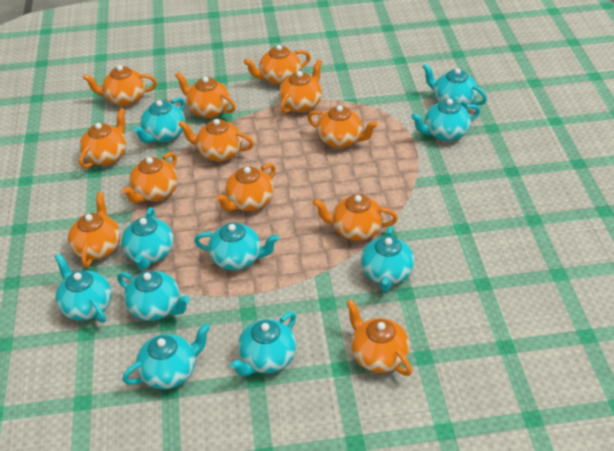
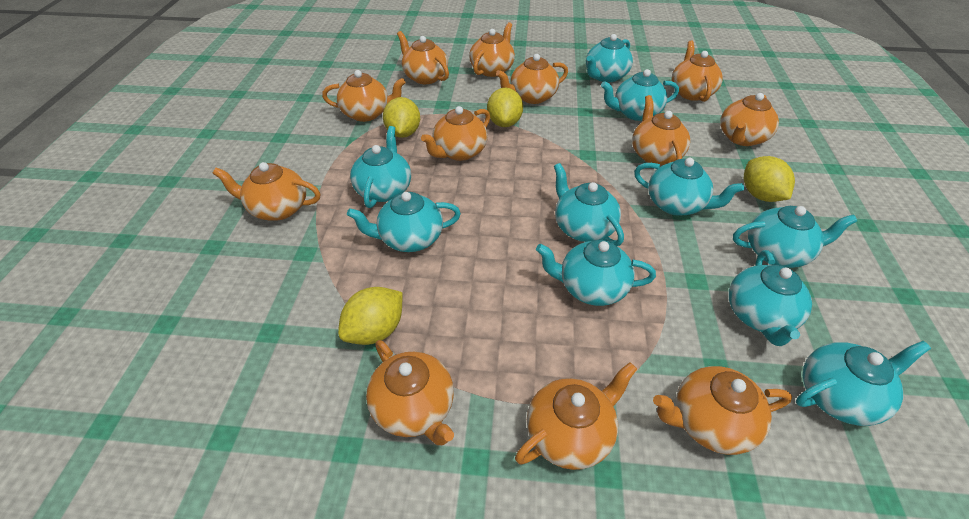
yellow lemon: none = 0 -> [338,287,403,345] [383,97,420,138] [487,88,523,127] [744,156,795,202] = 4

